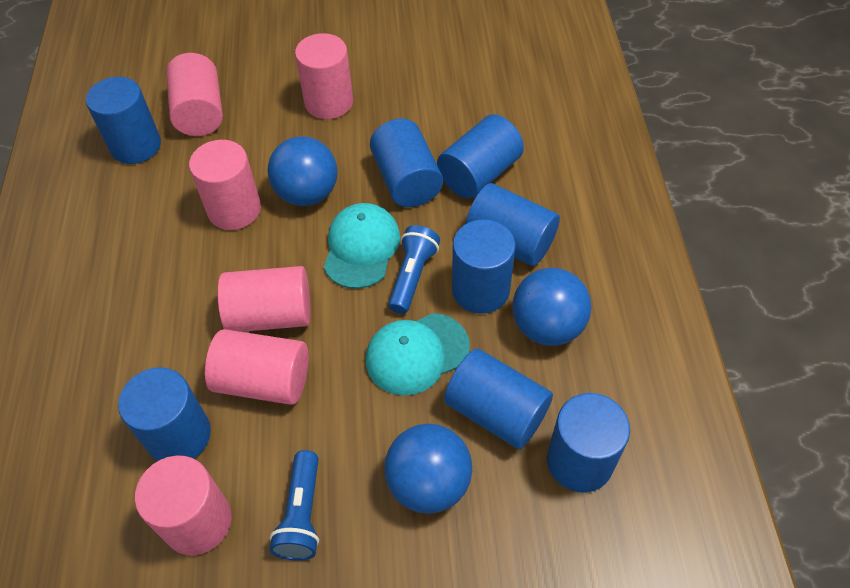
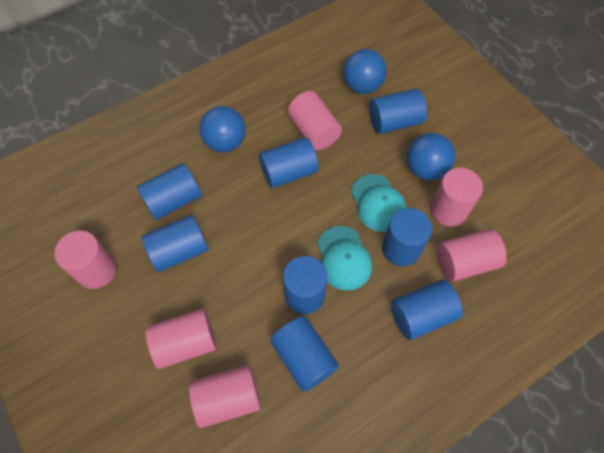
blue flashlight: [270,450,319,561] [388,225,440,314] = 2 -> none = 0

